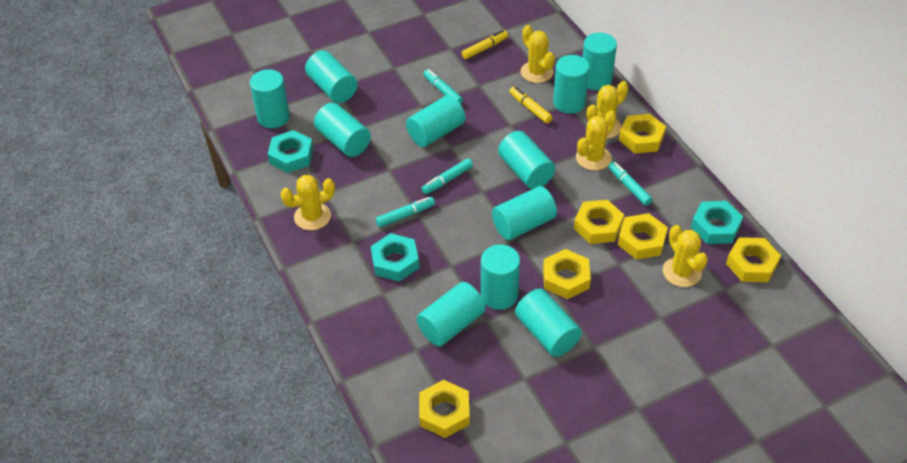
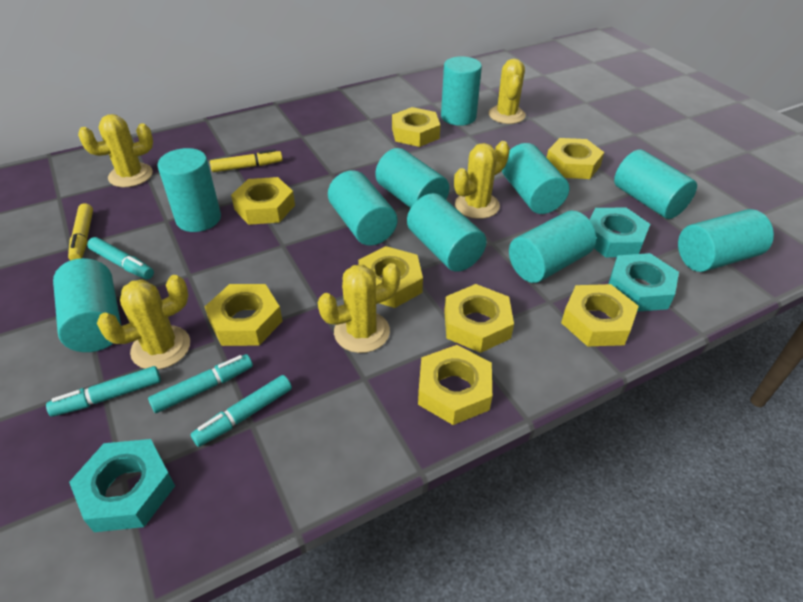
turquoise cylinder: [250,69,290,128] [305,51,358,103] [314,103,371,157] [406,95,465,147] [417,282,485,347] [481,244,520,310] [492,186,557,240] [498,131,555,189] [515,289,582,357] [553,55,589,114] [583,32,617,90] = 11 -> [53,258,121,352] [158,148,221,232] [328,170,397,246] [375,148,449,208] [407,193,487,272] [441,56,482,126] [502,143,569,214] [509,211,596,283] [614,150,697,219] [678,209,774,272] = 10
yellow nut: [419,380,470,438] [543,249,591,299] [574,200,624,244] [618,213,668,260] [619,114,666,154] [726,237,781,282] = 6 -> [205,284,282,346] [231,177,295,225] [358,246,423,308] [392,107,440,147] [418,345,492,425] [444,284,514,353] [547,138,604,179] [561,284,639,346] = 8

